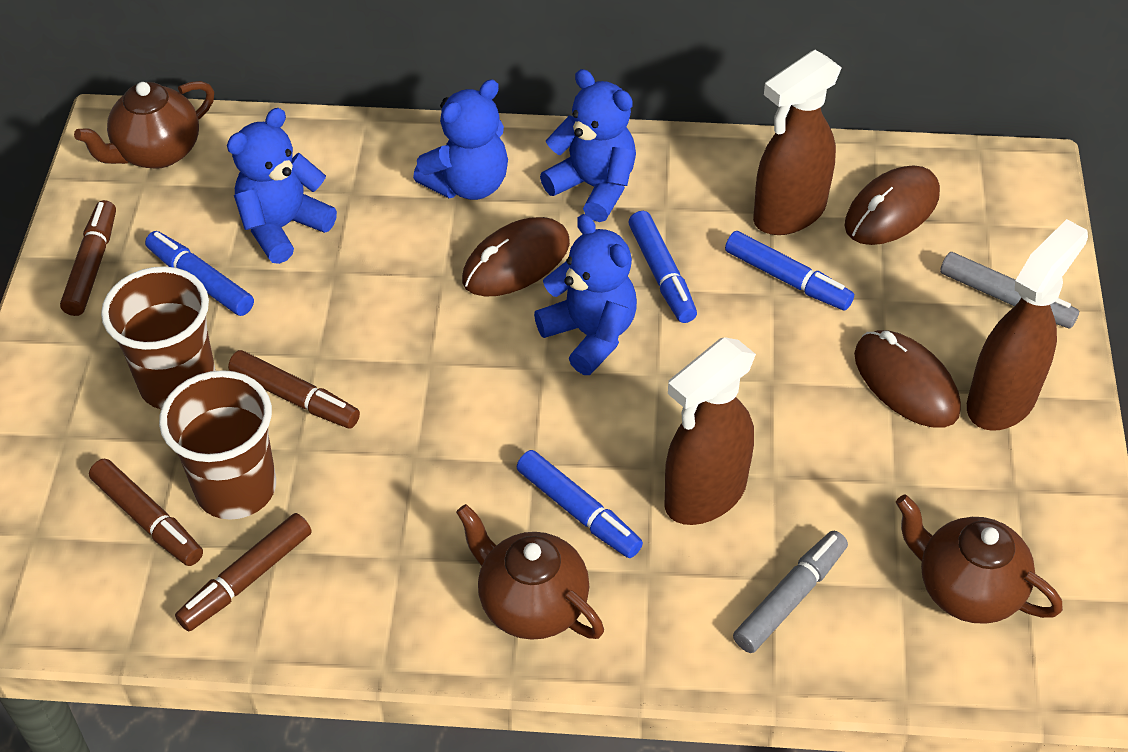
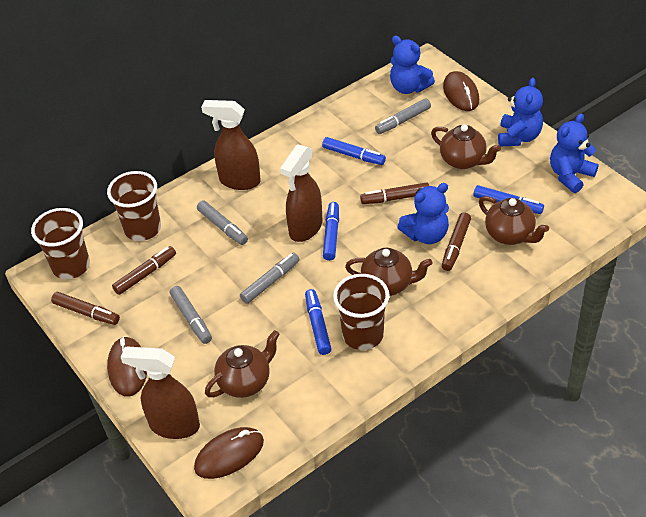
brown cup: [101,266,216,409] [159,370,276,520] = 2 -> [31,208,90,279] [107,171,161,241] [333,274,389,350] = 3
brown teapot: [74,81,214,169] [456,504,604,640] [896,494,1063,624] = 3 -> [205,330,279,398] [345,248,433,296] [431,124,501,169] [479,196,549,245] = 4
grey marker: [733,531,848,653] [940,252,1079,329] = 2 -> [170,286,212,344] [197,200,248,245] [240,253,299,304] [375,99,431,134] = 4

